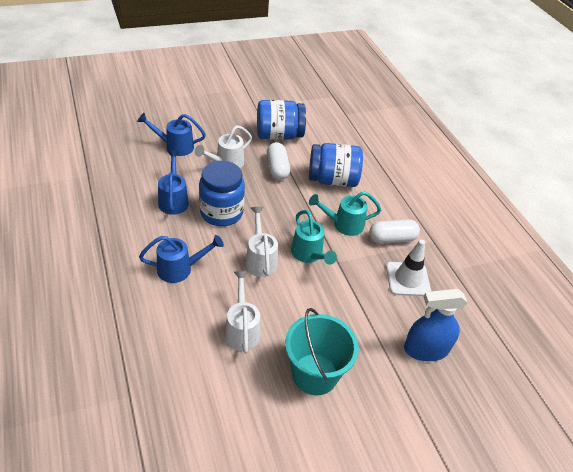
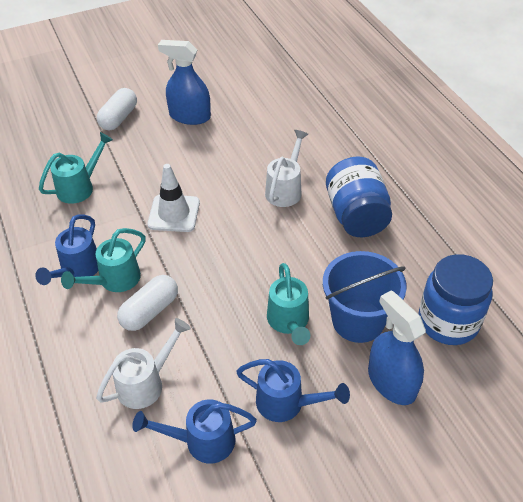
blue bucket: none = 0 -> [323,251,407,343] = 1
blue jar: [199,161,245,226] [257,100,306,140] [309,143,363,187] = 3 -> [326,157,392,237] [418,254,493,345] = 2
blue spray bottle: [404,289,468,361] = 1 -> [158,40,211,125] [368,290,426,405] = 2
turquoise bucket: [285,308,359,395] = 1 -> none = 0
turquoise watering can: [291,210,337,265] [309,191,381,236] = 2 -> [39,132,113,204] [61,228,146,292] [267,263,310,345] = 3
white watering can: [195,125,252,168] [224,271,261,354] [245,207,278,277] = 3 -> [96,318,191,409] [265,130,308,207] = 2

